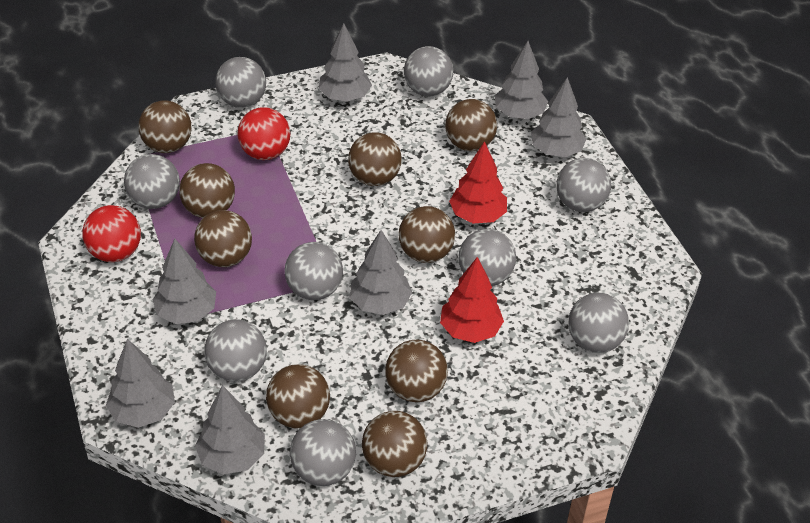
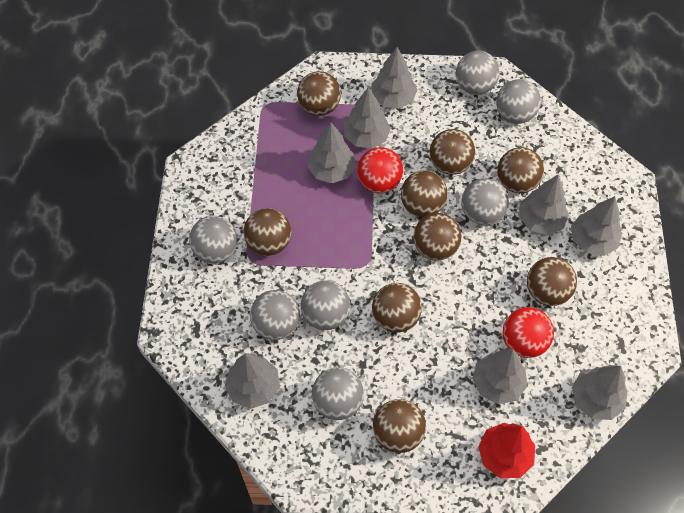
grey ball: [124,154,180,209] [205,320,267,382] [215,57,266,108] [285,242,343,300] [290,419,356,486] [404,46,453,96] [459,229,516,286] [557,158,611,212] [568,293,629,353] = 9 -> [189,216,238,263] [250,290,300,340] [301,280,350,330] [312,367,364,420] [456,51,499,95] [461,178,509,225] [496,79,541,124] = 7
grey tree: [106,339,175,428] [153,239,216,324] [195,385,265,475] [319,23,372,102] [350,230,412,315] [495,41,548,119] [531,77,586,157] = 7 -> [225,353,280,409] [307,122,356,183] [344,87,391,148] [372,47,417,109] [472,349,528,404] [519,175,569,235] [571,196,622,256] [572,365,627,420] = 8
red tree: [440,257,504,343] [449,141,507,223] = 2 -> [478,423,535,478] = 1

